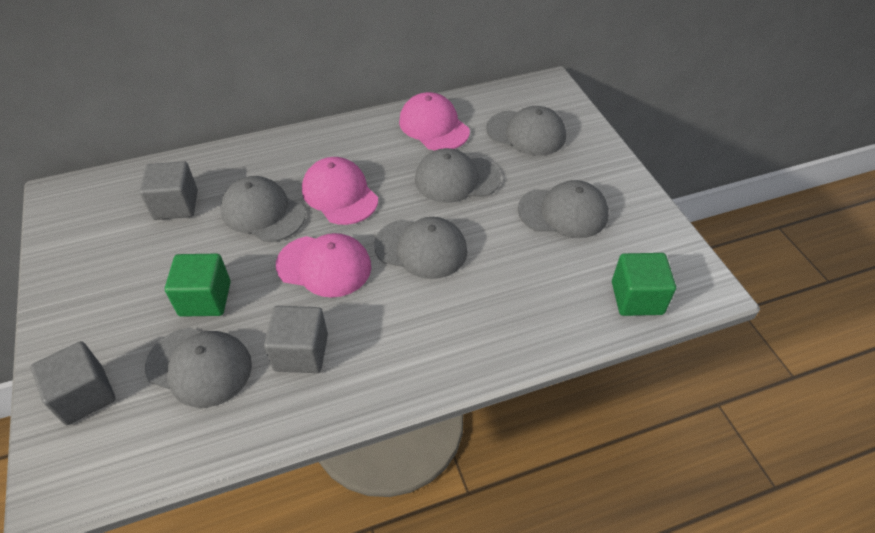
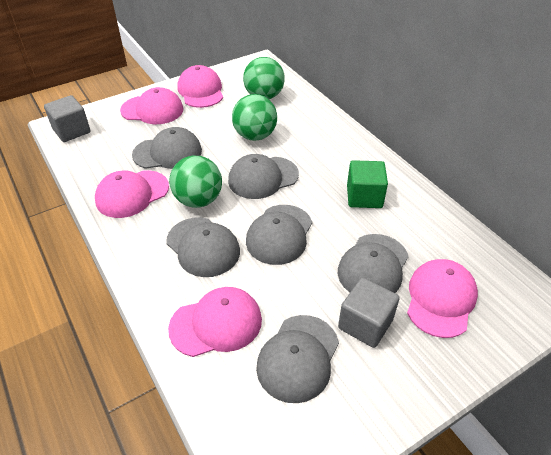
green ball: none = 0 -> [169,155,222,208] [232,94,277,141] [243,57,285,99] = 3
green cube: [165,254,231,317] [612,253,676,316] = 2 -> [347,160,388,208] = 1
grey cube: [31,341,115,425] [140,161,198,220] [264,306,328,373] = 3 -> [44,95,91,142] [338,277,400,348] = 2
pink cap: [276,233,371,298] [302,157,378,225] [399,92,470,151] = 3 -> [95,170,169,218] [120,87,184,124] [168,287,262,357] [178,65,223,108] [407,259,478,338] = 5

